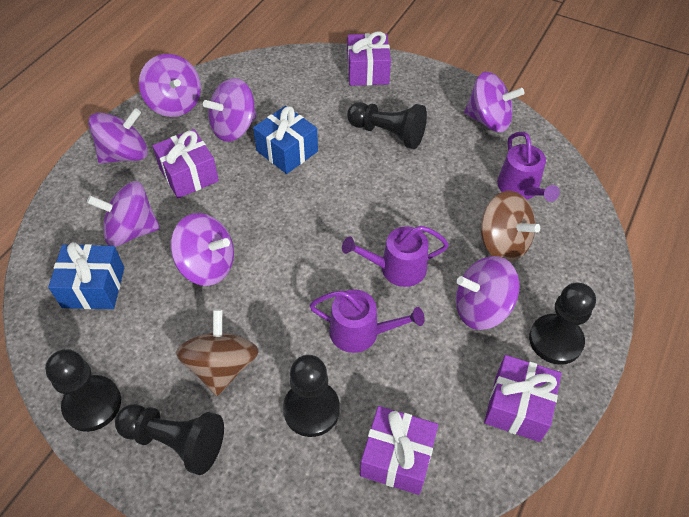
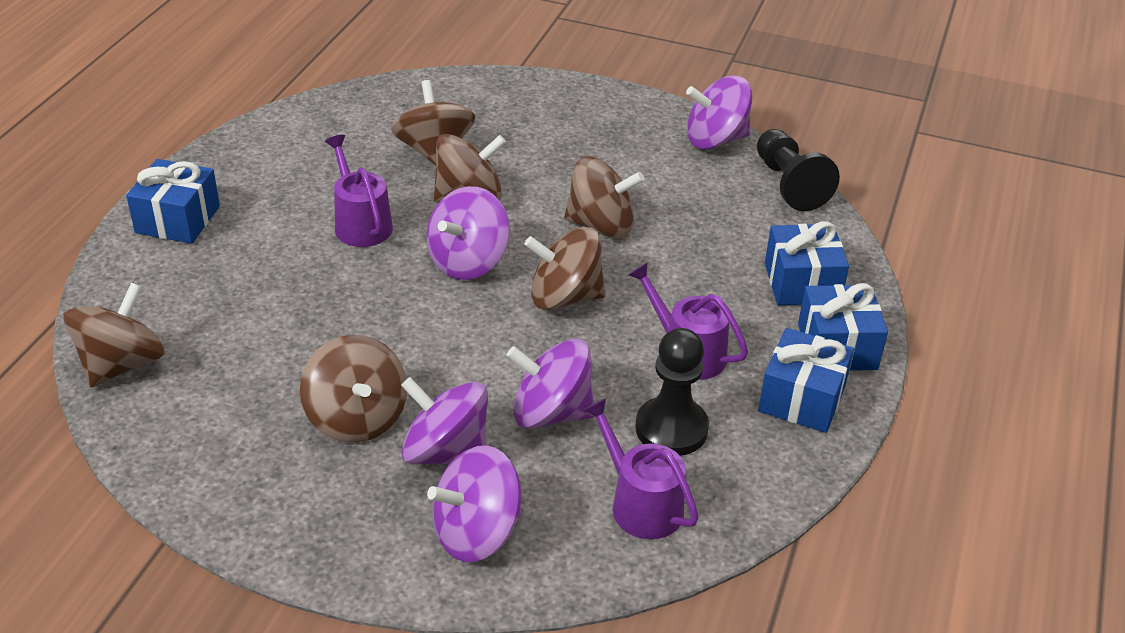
black pawn: [45,349,121,432] [115,404,224,475] [283,355,340,437] [347,102,427,149] [529,283,596,365] = 5 -> [635,328,709,456] [757,129,840,211] = 2
blue gift: [48,242,124,309] [253,106,318,174] = 2 -> [126,159,220,244] [758,328,854,433] [765,221,849,305] [798,283,888,370] = 4
brown spinning top: [175,309,259,396] [480,191,540,263] = 2 -> [63,283,165,388] [300,335,407,443] [391,80,475,166] [433,134,506,202] [524,227,606,310] [564,156,644,239] = 6
purple gift: [152,129,219,198] [347,32,391,86] [360,406,438,495] [484,355,562,442] = 4 -> none = 0
purple spinning top: [87,181,160,247] [88,108,148,164] [139,54,201,117] [170,213,234,286] [203,78,257,142] [456,256,520,330] [464,72,524,132] = 7 -> [401,377,488,465] [427,186,510,280] [427,445,521,562] [507,339,595,429] [686,75,752,149] = 5

